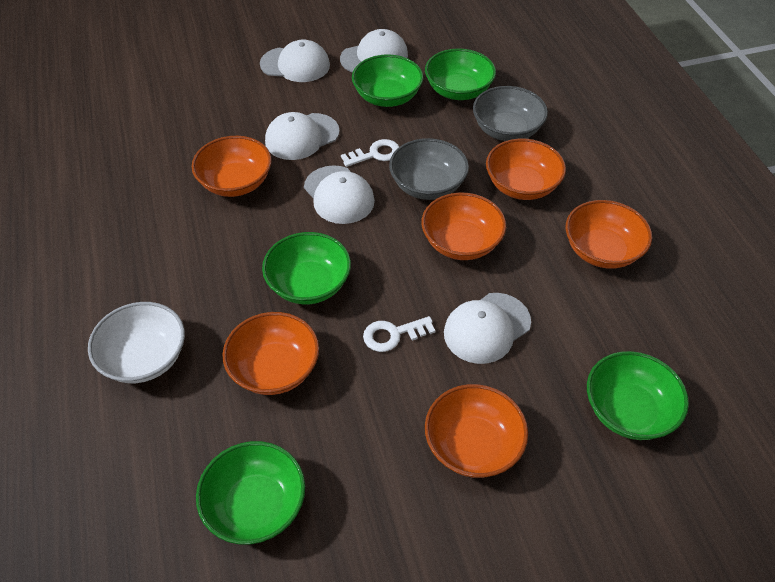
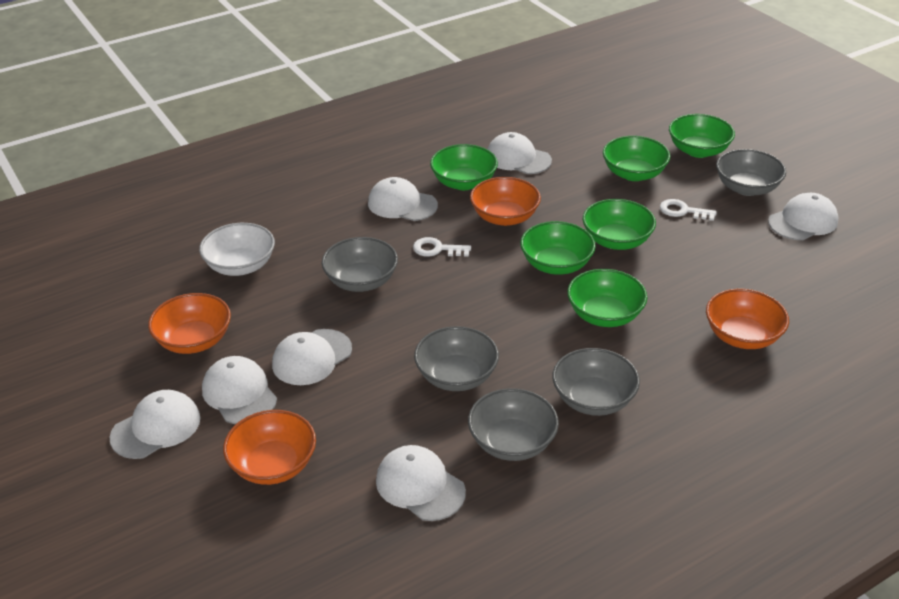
green bowl: [196,441,305,545] [262,232,351,304] [352,54,423,107] [425,48,496,100] [587,351,689,440] = 5 -> [430,144,498,190] [520,221,596,275] [567,269,648,327] [583,199,656,250] [603,136,670,181] [669,114,735,158] = 6
grey bowl: [389,138,469,200] [473,86,548,141] = 2 -> [322,237,398,292] [414,326,499,391] [468,388,559,461] [553,348,640,416] [716,149,786,196] = 5
orange bowl: [192,136,272,197] [223,312,319,395] [421,193,506,260] [425,384,528,478] [486,139,566,200] [566,200,652,269] = 6 -> [148,293,231,354] [223,410,316,485] [470,177,541,226] [706,289,789,349] = 4
white cap: [260,40,330,82] [265,112,340,160] [304,165,375,224] [340,29,408,73] [444,293,531,364] = 5 -> [109,390,200,459] [202,356,277,424] [272,329,352,385] [368,177,438,221] [376,445,466,521] [487,132,552,174] [768,193,838,240] = 7

